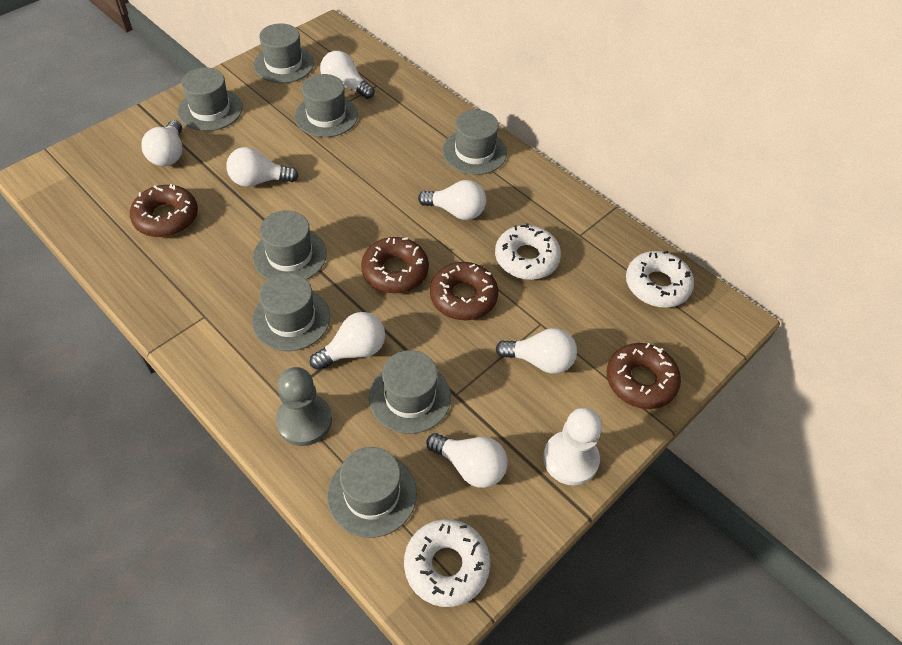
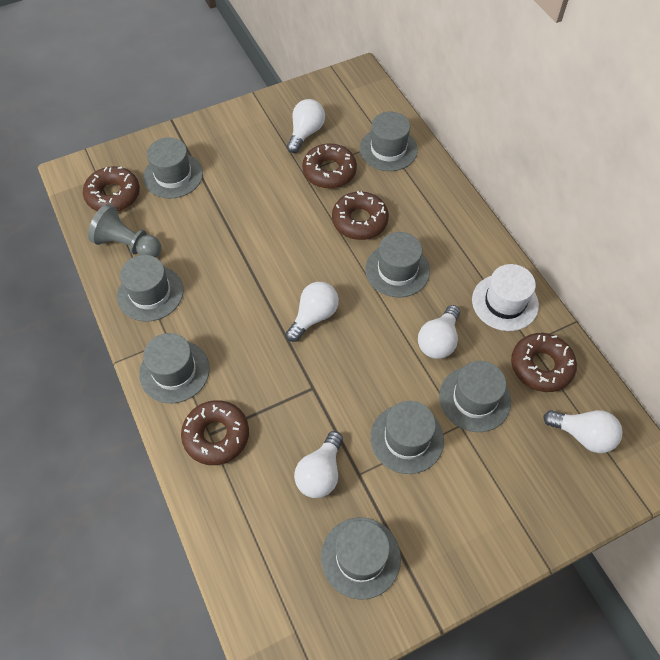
brown donut: [130,184,198,237] [361,237,429,293] [430,262,498,320] [607,343,681,409] = 4 -> [83,166,140,212] [181,400,249,465] [302,143,357,189] [332,191,389,240] [511,333,577,392] = 5
white donut: [404,519,490,607] [495,223,561,280] [626,251,694,308] = 3 -> none = 0
white hat: none = 0 -> [472,264,539,331] = 1
white light bulb: [141,120,182,166] [226,147,298,187] [310,312,385,370] [320,51,374,99] [418,180,486,220] [426,433,508,488] [496,328,577,374] = 7 -> [286,282,339,342] [287,99,325,153] [294,431,343,498] [418,305,460,359] [543,410,623,453] = 5
white pawn: [543,408,602,485] = 1 -> none = 0

